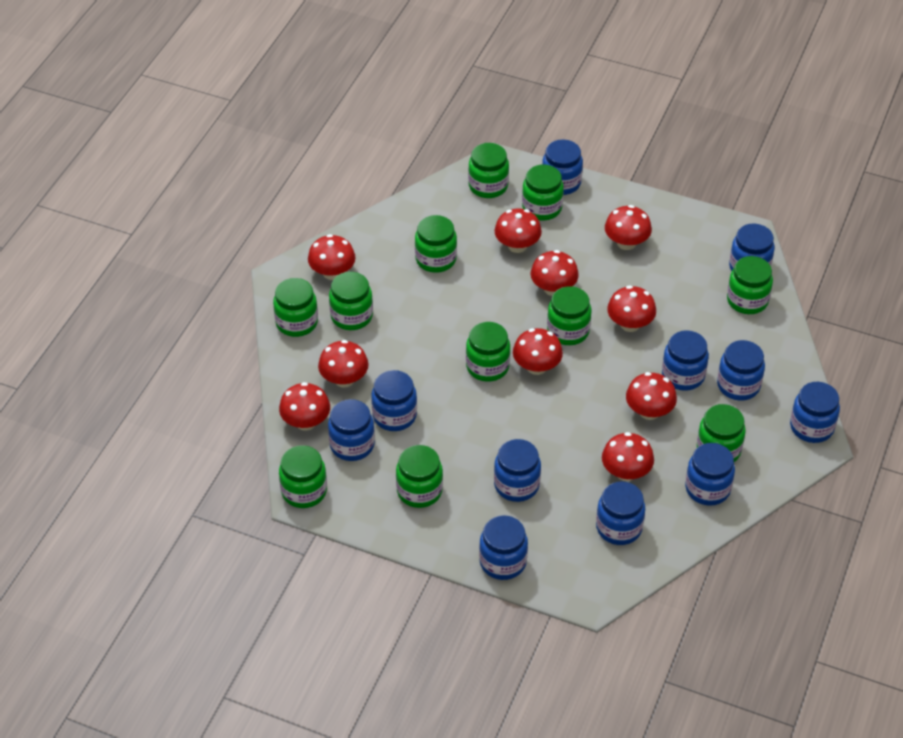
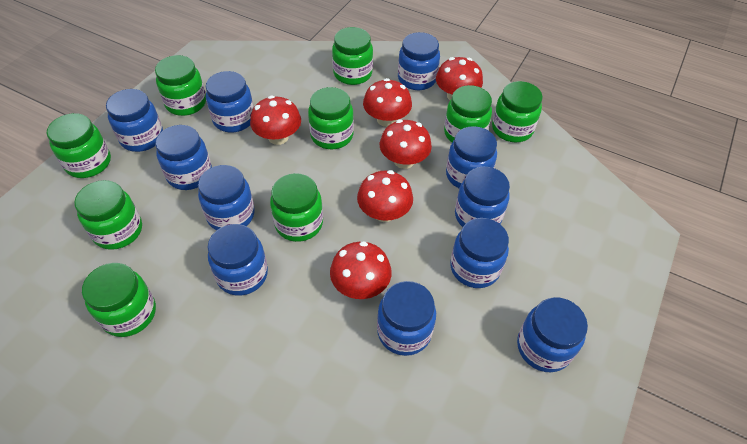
green jar: [273,278,318,337] [279,445,327,508] [329,272,373,330] [396,445,443,508] [415,215,457,273] [466,322,510,382] [468,143,509,198] [522,164,564,221] [547,286,591,345] [697,404,746,462] [727,256,773,314] = 11 -> [47,113,111,178] [74,180,142,250] [82,263,156,337] [155,55,206,116] [270,173,323,242] [308,87,354,149] [332,27,373,85] [444,85,492,142] [492,81,543,142] = 9
red mushroom: [279,382,330,431] [308,234,356,280] [318,340,369,388] [495,209,542,253] [513,328,563,375] [530,250,579,296] [602,432,654,481] [605,205,652,250] [607,285,656,332] [626,372,677,420] = 10 -> [250,96,301,145] [330,241,392,299] [357,170,413,222] [363,78,412,127] [380,119,432,169] [436,57,483,100] = 6

